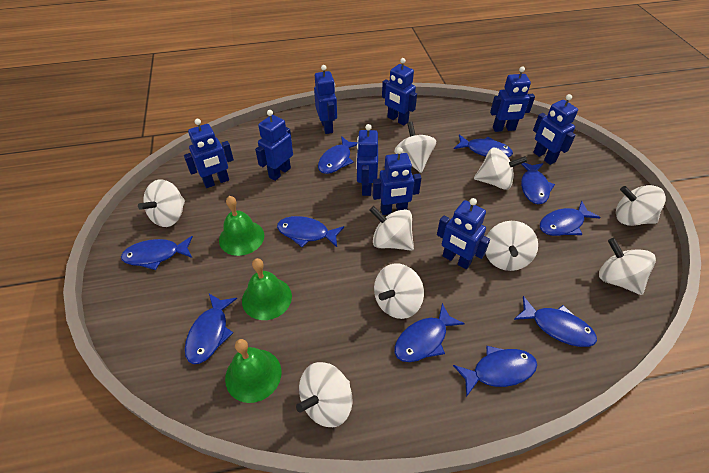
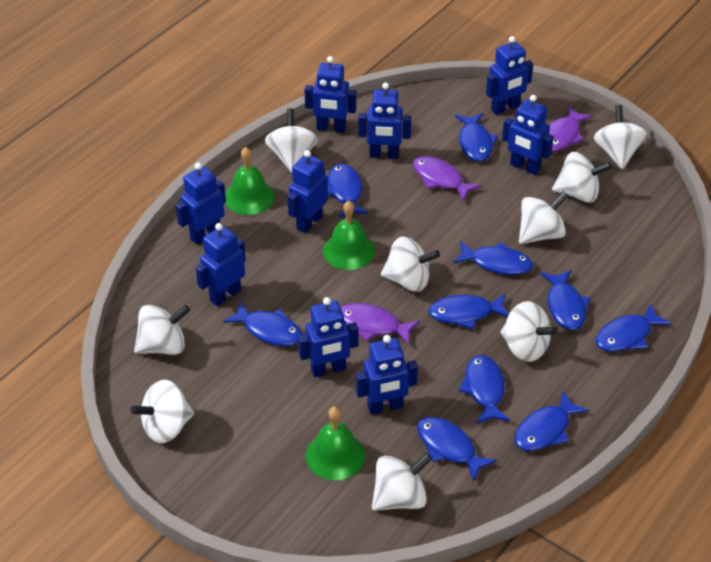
purple fish: none = 0 -> [341,303,420,345] [413,156,482,202] [549,106,593,152] = 3

